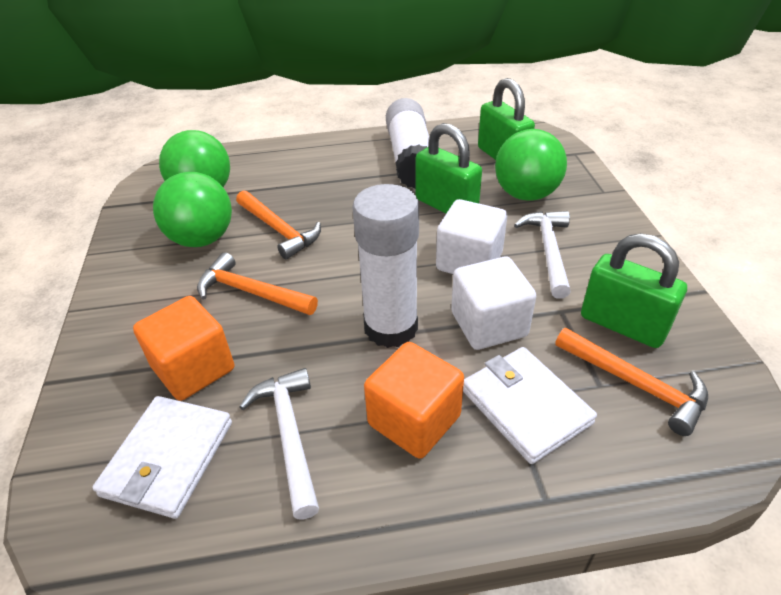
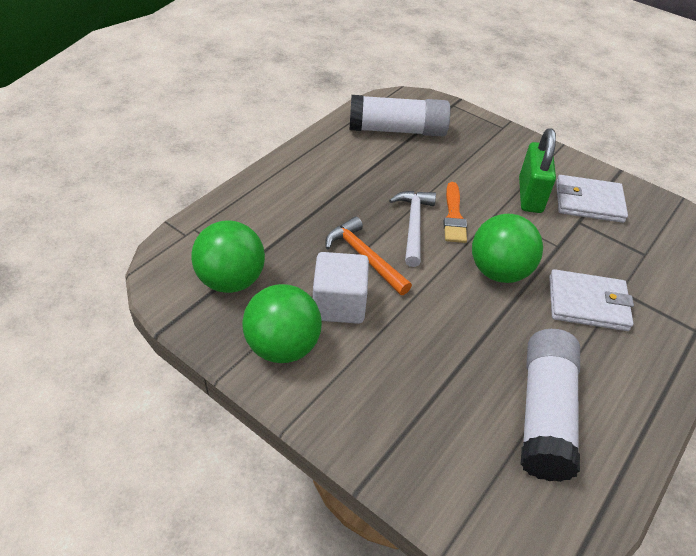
green padlock: [416,123,482,213] [478,78,535,160] [581,233,687,348] = 3 -> [519,128,556,213] = 1
orange brush: none = 0 -> [443,182,467,243] = 1
orange cube: [133,296,234,401] [364,342,464,459] = 2 -> none = 0
orange hammer: [197,252,318,315] [236,190,321,259] [555,328,708,436] = 3 -> [325,216,412,295] = 1
white cube: [436,199,507,274] [451,256,536,350] = 2 -> [313,252,369,324] = 1
white hammer: [239,368,319,520] [514,211,571,299] = 2 -> [389,191,436,267] = 1

